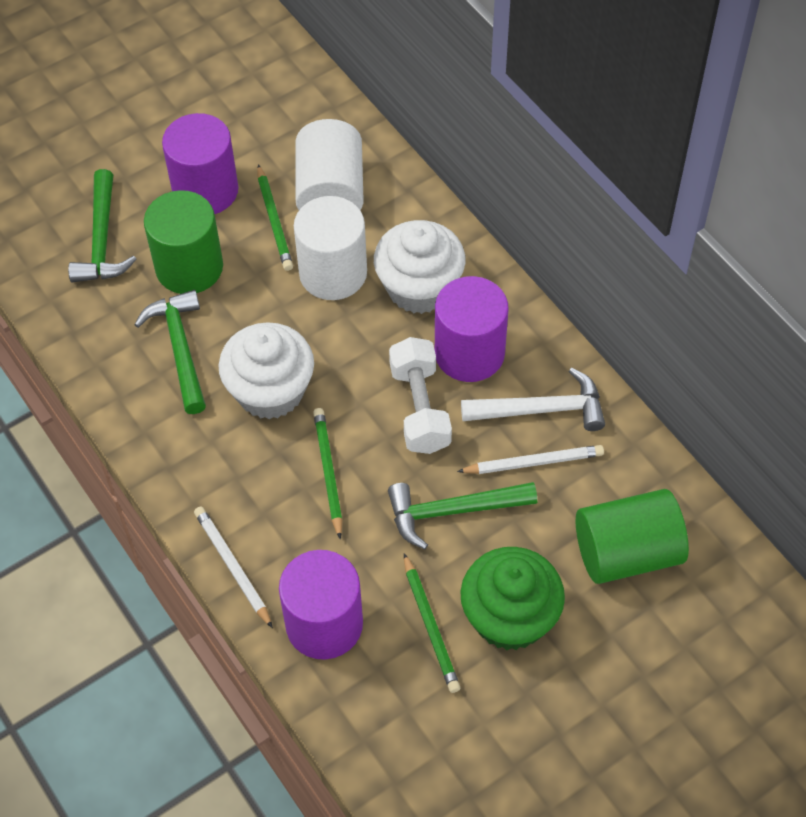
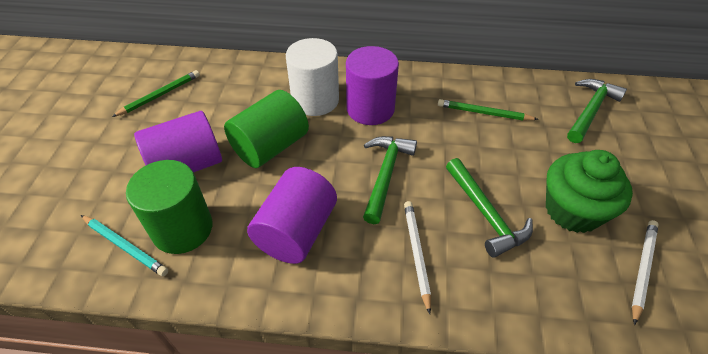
green pencil: [257,164,293,271] [313,408,342,539] [404,553,460,693] = 3 -> [112,70,200,117] [438,99,539,120] = 2
turquoise pencil: none = 0 -> [81,215,168,276] = 1
white cupcake: [219,322,314,419] [374,220,465,314] = 2 -> none = 0
white cylinder: [294,196,367,300] [296,119,364,210] = 2 -> [286,38,339,116] = 1
white dumbbell: [389,337,452,454] = 1 -> none = 0
white hammer: [461,368,605,431] = 1 -> none = 0

